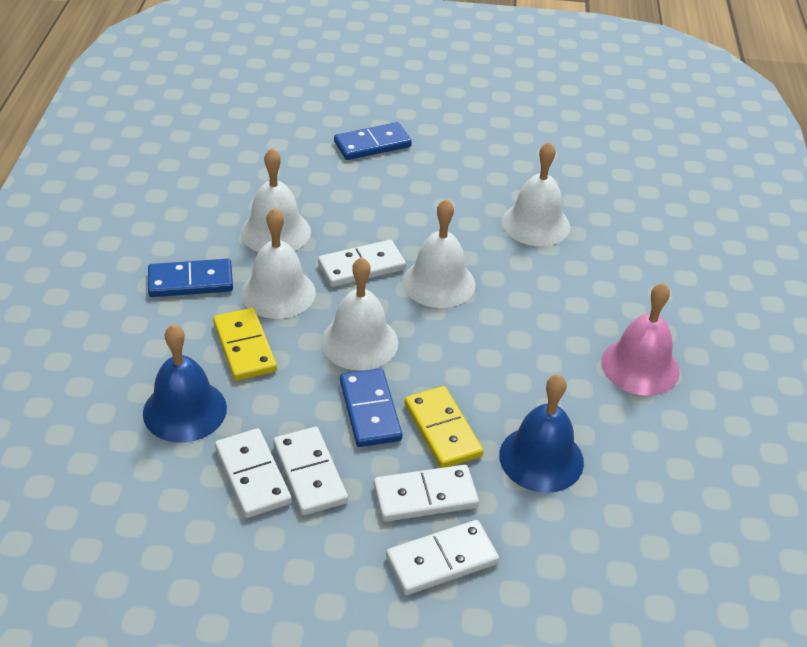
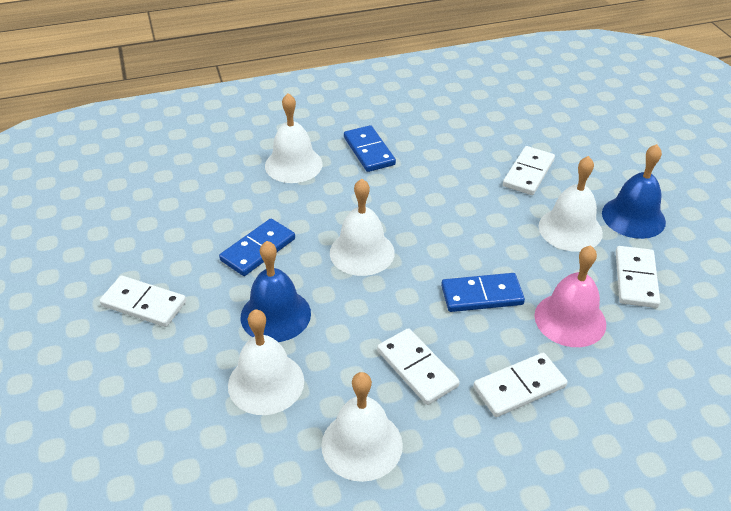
yellow domino: [213,308,277,381] [405,386,483,468] = 2 -> none = 0

